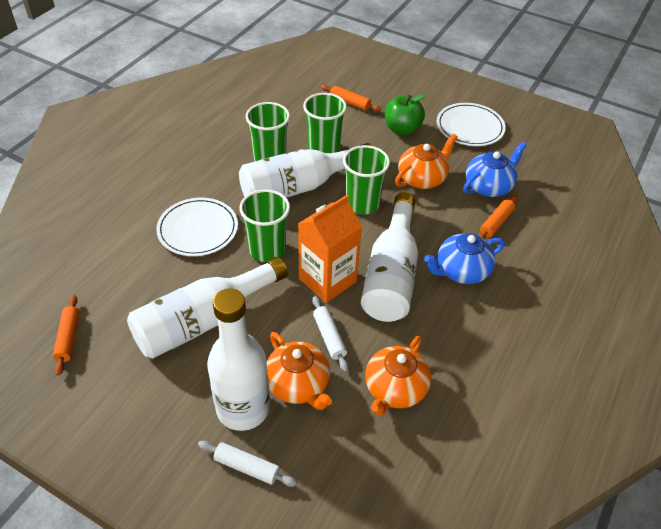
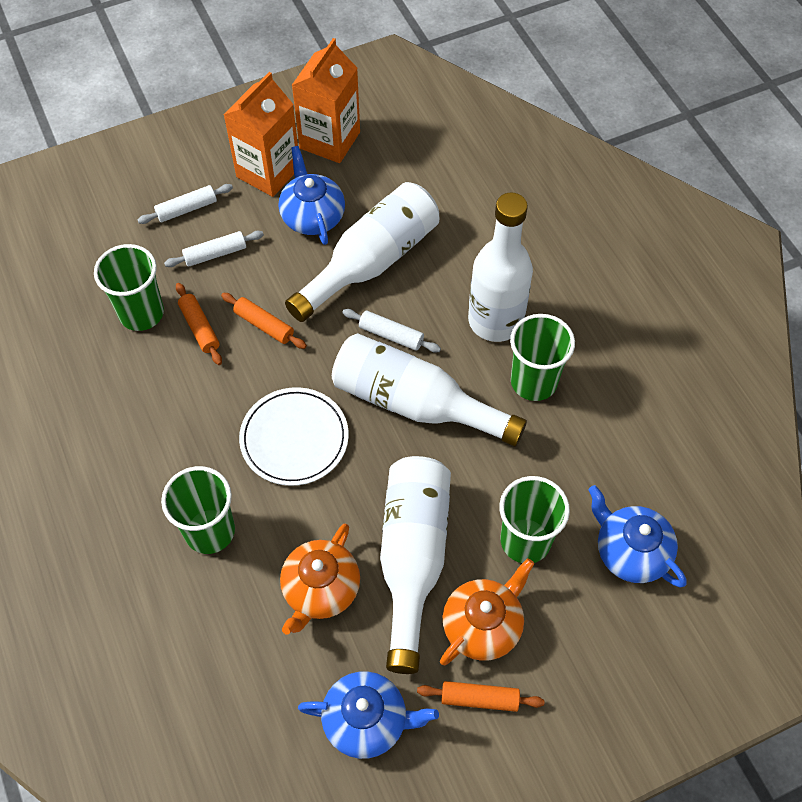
blue teapot: [424,233,505,284] [463,142,527,197] = 2 -> [279,146,345,245] [298,671,439,759] [588,485,687,588] = 3
green apple: [385,94,426,135] = 1 -> none = 0
orange carton: [298,195,362,303] = 1 -> [223,72,298,197] [292,38,360,163] = 2
orange teapot: [267,332,332,410] [365,336,431,416] [395,134,458,189] = 3 -> [280,524,360,635] [440,558,534,665] = 2
white plate: [156,198,238,256] [437,103,506,146] = 2 -> [239,387,349,486] = 1
white rolling pin: [198,441,297,487] [312,296,348,372] = 2 -> [138,184,233,224] [164,231,264,267] [342,309,441,353] = 3

